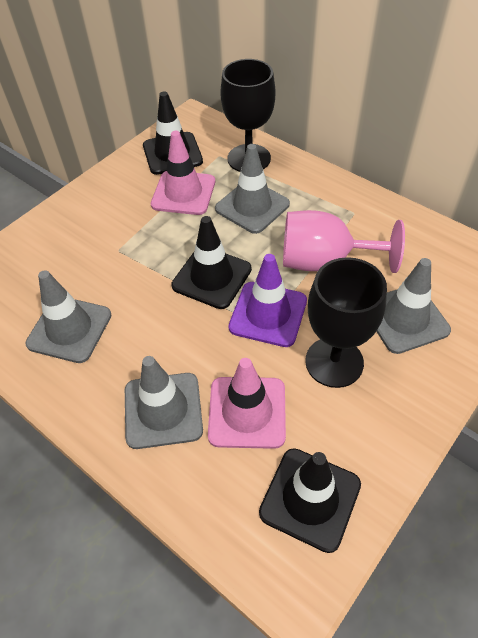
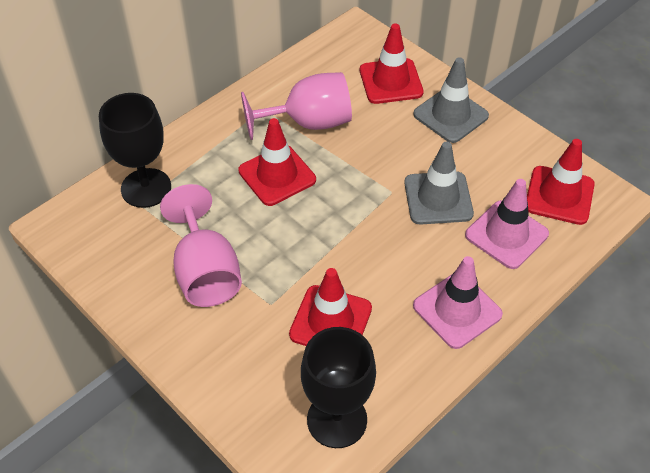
black traffic cone: [143,91,203,175] [171,216,252,309] [259,448,361,553] = 3 -> none = 0
grey traffic cone: [25,270,111,363] [125,356,203,449] [215,144,290,234] [376,258,451,354] = 4 -> [404,142,474,225] [413,57,489,143] = 2
pink goblet: [283,210,405,273] = 1 -> [160,184,242,307] [241,72,352,140] = 2
purple traffic cone: [228,254,307,347] = 1 -> none = 0
red traffic cone: none = 0 -> [238,118,316,206] [289,268,372,346] [360,23,424,104] [527,139,595,225] = 4

